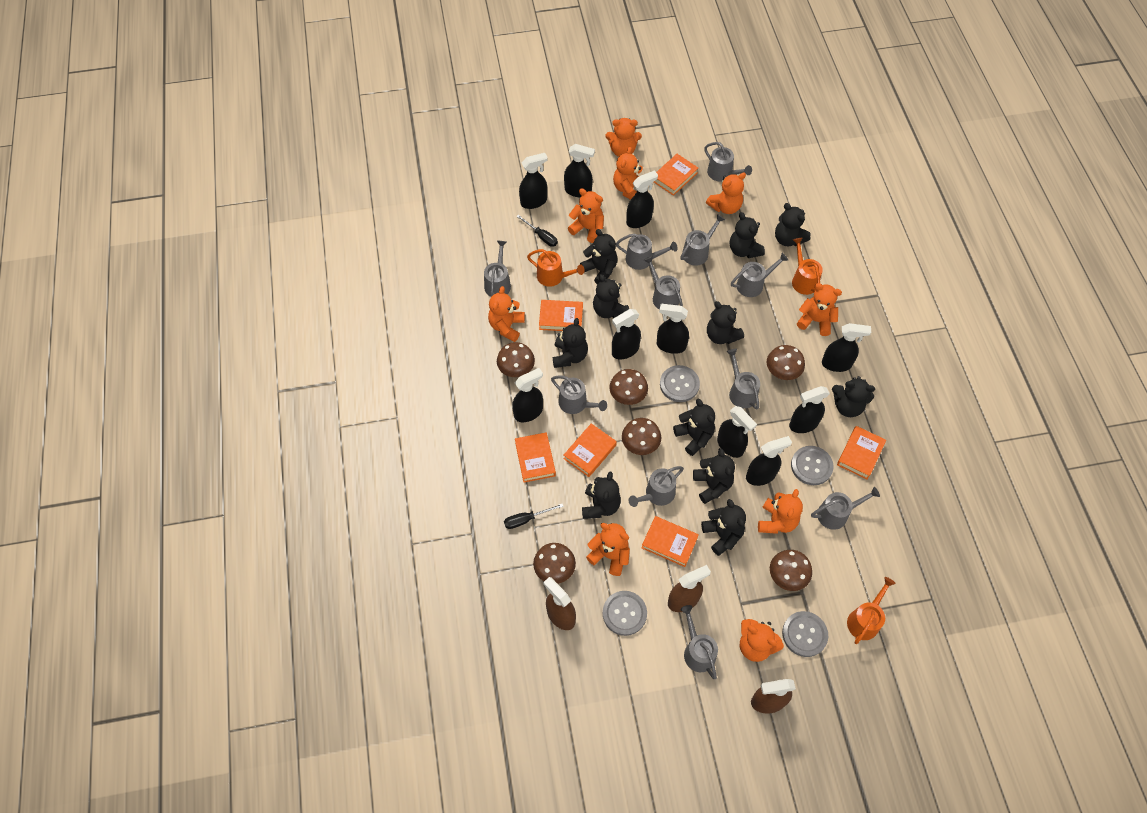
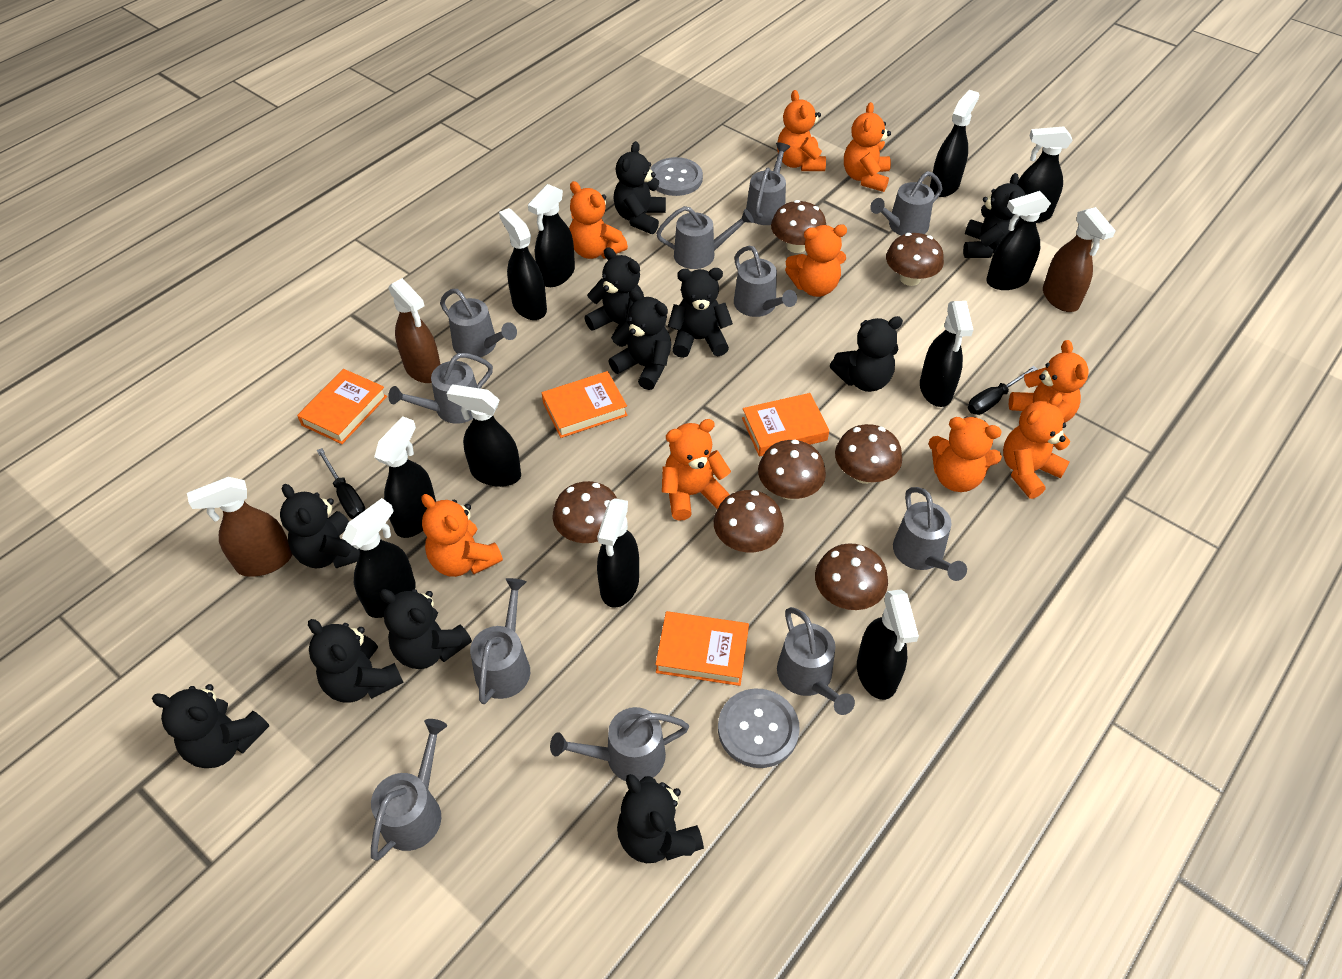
black spray bottle: [512,368,543,422] [519,153,548,209] [564,144,595,197] [612,309,641,359] [626,170,658,228] [657,304,689,354] [717,406,757,458] [746,436,792,486] [789,386,830,433] [822,323,871,372] = 10 -> [342,498,416,618] [374,416,436,538] [447,385,521,487] [499,208,547,320] [528,184,575,287] [597,498,639,608] [857,589,919,700] [920,301,973,407] [930,90,979,197] [986,191,1051,290] [1017,126,1073,223] = 11
brown mushroom: [497,342,535,377] [533,543,576,584] [609,369,648,405] [622,418,661,455] [767,345,805,380] [770,550,812,591] = 6 -> [553,481,618,543] [714,490,784,553] [758,439,826,500] [771,200,826,253] [815,543,888,610] [835,424,902,484] [886,233,944,286] = 7
grey button: [603,591,647,636] [660,365,700,402] [782,611,828,657] [791,446,833,485] = 4 -> [650,157,703,196] [718,688,800,768] = 2
orange book: [515,433,556,483] [539,300,583,331] [563,423,617,477] [642,516,699,567] [654,154,698,196] [837,426,886,479] = 6 -> [297,369,387,444] [542,371,628,438] [655,611,749,686] [742,393,829,456] = 4
orange watering can: [527,249,585,287] [792,237,823,295] [847,577,896,644] = 3 -> none = 0

